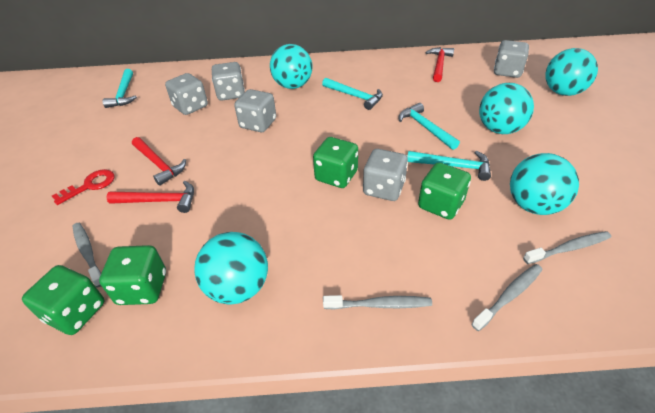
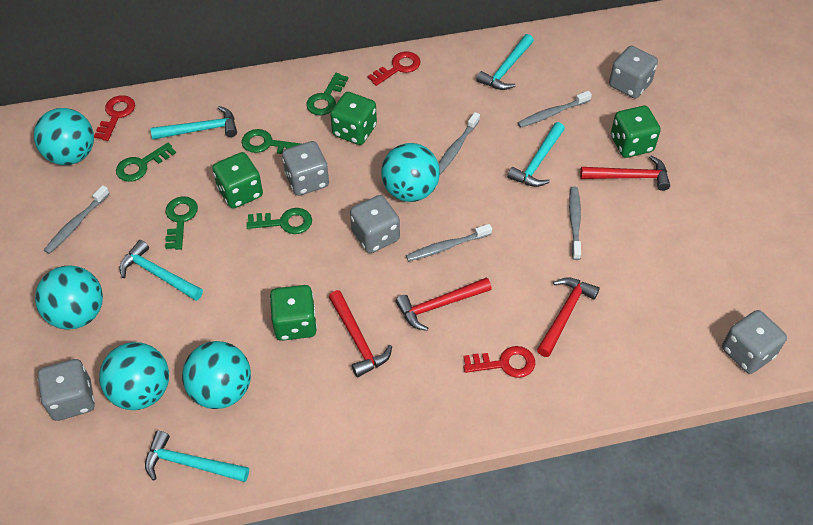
green key: none = 0 -> [116,143,176,182] [165,196,198,250] [242,129,301,154] [246,208,312,234] [306,73,348,115] = 5
grey toothbrush: [72,223,101,288] [323,295,432,309] [471,264,543,331] [523,231,611,264] = 4 -> [44,185,110,254] [406,224,492,262] [438,112,480,174] [517,91,592,128] [569,186,581,260] = 5
red hammer: [107,181,194,213] [132,137,186,186] [425,47,454,82] = 3 -> [329,290,392,377] [396,277,492,331] [537,277,600,357] [580,156,670,191] = 4
red key: [52,169,114,205] = 1 -> [94,95,135,141] [368,51,421,86] [464,346,535,378] = 3
turquoise hammer: [103,69,137,108] [322,78,383,110] [398,103,460,150] [407,151,491,181] = 4 -> [119,240,203,301] [145,431,249,482] [150,106,237,140] [476,34,534,90] [507,122,565,187] = 5

